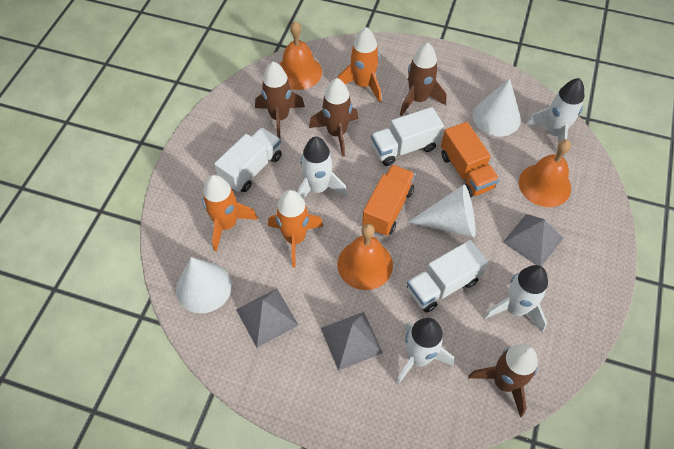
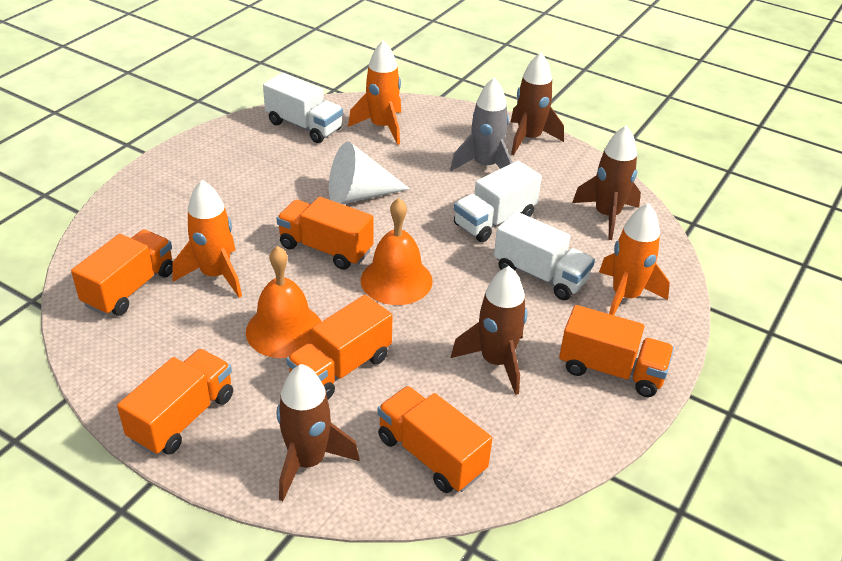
grey pyramid: [236,288,298,348] [321,312,383,371] [503,214,563,266] = 3 -> none = 0
grey rocket: none = 0 -> [450,77,513,171] = 1
orange bell: [279,21,322,90] [337,224,393,290] [519,140,571,207] = 3 -> [246,246,321,358] [361,198,433,305] = 2
orange truck: [362,164,415,236] [441,122,499,197] = 2 -> [71,229,173,316] [117,349,233,455] [277,197,373,270] [286,295,393,399] [378,386,492,493] [559,305,674,397] = 6
white cone: [176,257,232,313] [407,184,476,238] [473,78,521,136] = 3 -> [329,142,410,204] = 1
white rocket: [297,136,348,199] [396,318,454,385] [484,265,548,332] [526,78,584,143] = 4 -> none = 0

